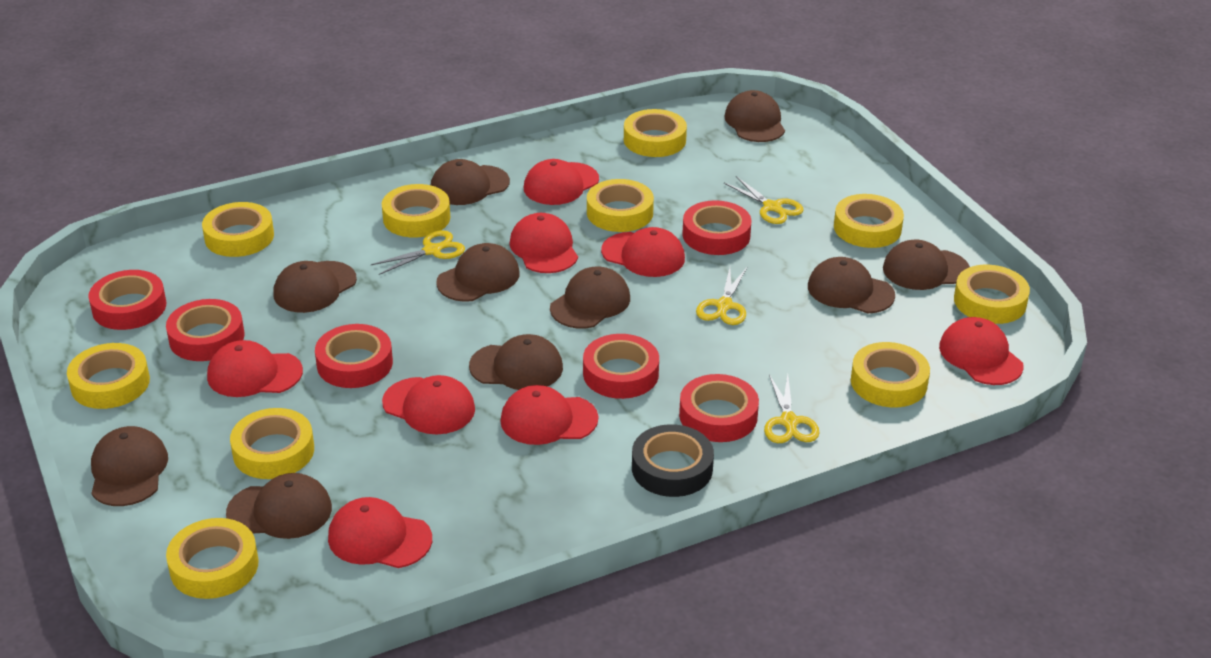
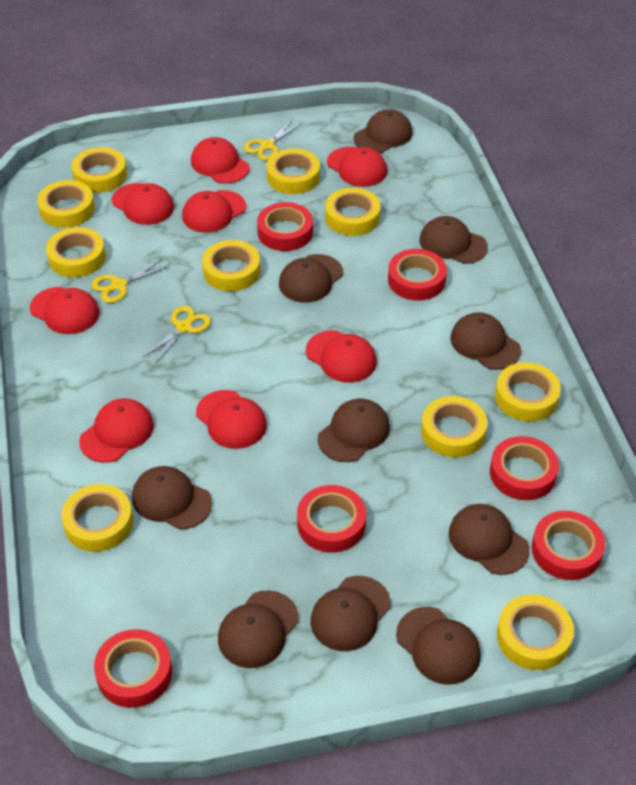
black tape: [632,424,714,497] = 1 -> none = 0
yellow scissors: [371,230,465,275] [696,268,747,325] [724,176,804,224] [764,374,820,443] = 4 -> [91,259,169,303] [143,306,211,364] [244,120,302,161] = 3

